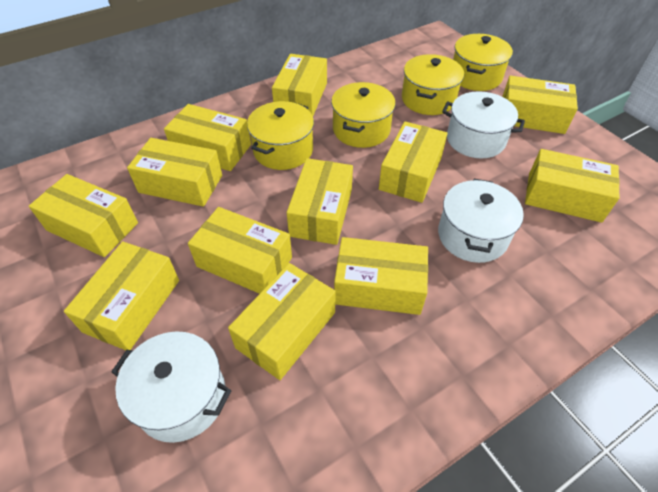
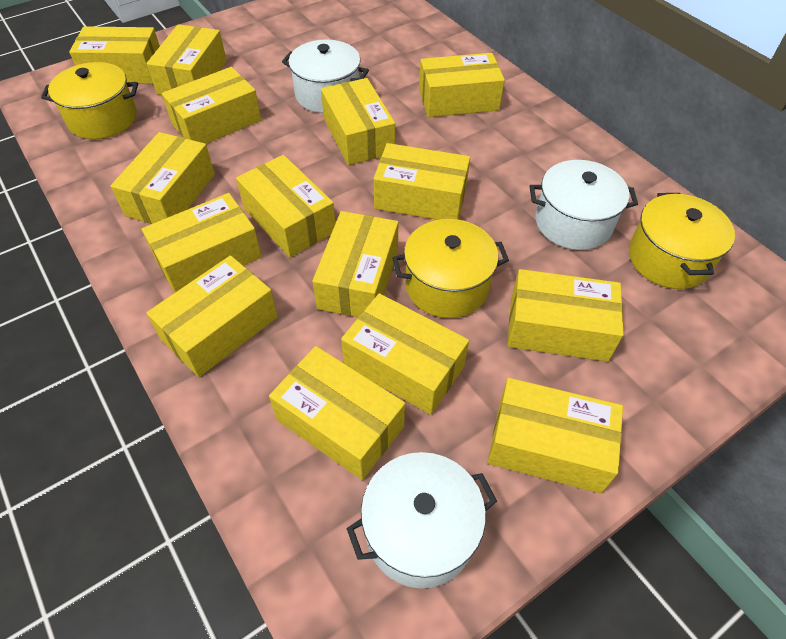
yellow box: [29,174,138,257] [64,241,179,350] [127,138,222,207] [164,104,251,171] [188,207,292,294] [228,263,336,380] [272,54,327,116] [287,158,353,245] [334,237,428,315] [379,121,448,203] [502,76,578,134] [525,149,620,223] = 12 -> [69,26,160,84] [111,132,215,224] [142,193,262,293] [146,24,227,95] [146,255,278,377] [162,67,261,144] [236,155,336,257] [269,346,405,480] [313,211,398,317] [321,78,395,165] [341,293,469,415] [374,143,470,220] [419,53,505,117] [488,378,623,494] [508,269,624,362] = 15
yellow pot: [247,101,314,170] [331,82,396,148] [402,54,464,115] [453,34,513,91] = 4 -> [41,62,138,139] [392,219,509,318] [629,193,735,289] = 3

